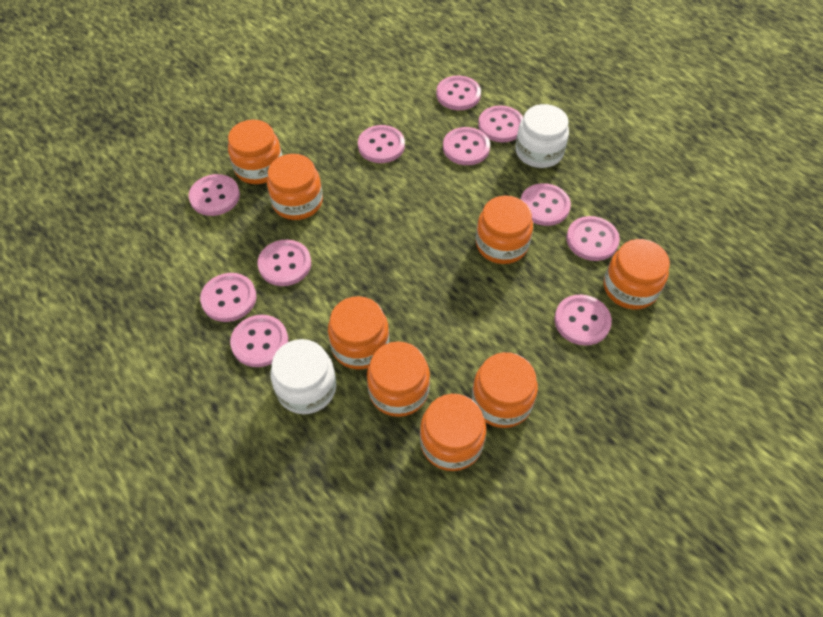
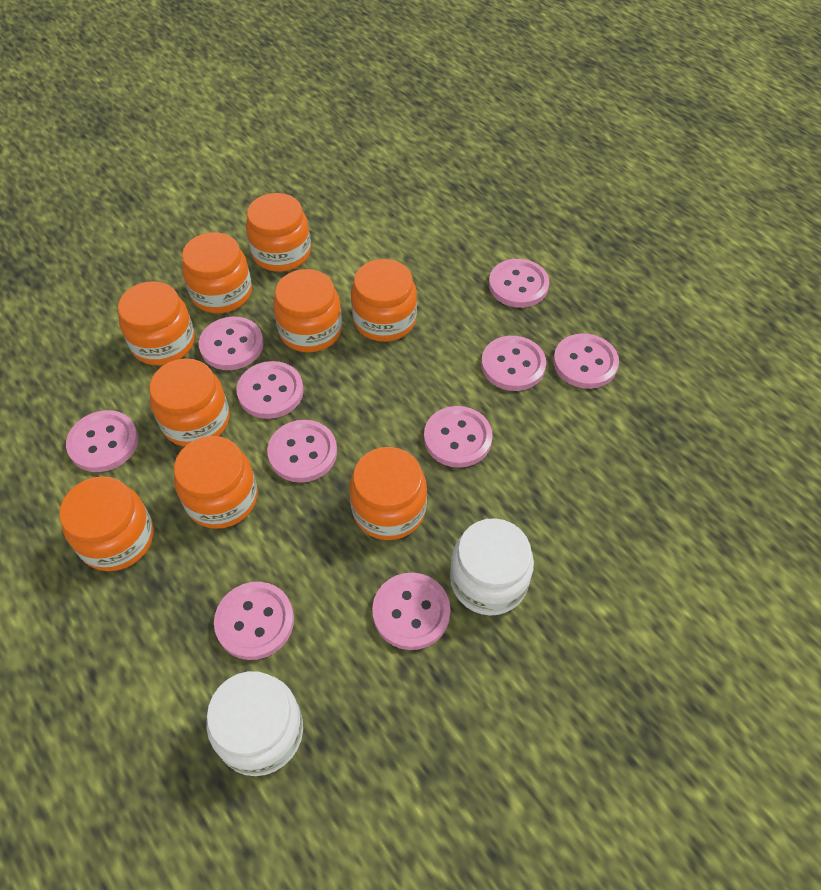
orange jar: [228,120,282,184] [267,154,323,220] [328,296,389,369] [367,341,430,417] [420,394,486,471] [472,352,538,428] [476,196,533,264] [604,239,670,310] = 8 -> [59,476,154,571] [118,281,195,365] [149,358,229,446] [174,436,258,529] [182,232,252,313] [246,193,311,272] [273,269,342,352] [349,447,427,540] [351,259,417,342] = 9
pink button: [189,174,240,216] [200,273,257,322] [230,315,288,367] [257,240,311,286] [358,125,405,163] [436,76,481,110] [443,127,490,165] [478,106,524,142] [521,183,571,226] [554,294,612,346] [566,216,620,261] = 11 -> [66,410,138,472] [199,317,264,370] [214,582,294,660] [237,361,304,419] [267,420,337,483] [372,573,451,650] [424,406,493,468] [481,336,546,391] [489,259,549,308] [553,333,619,389] = 10

